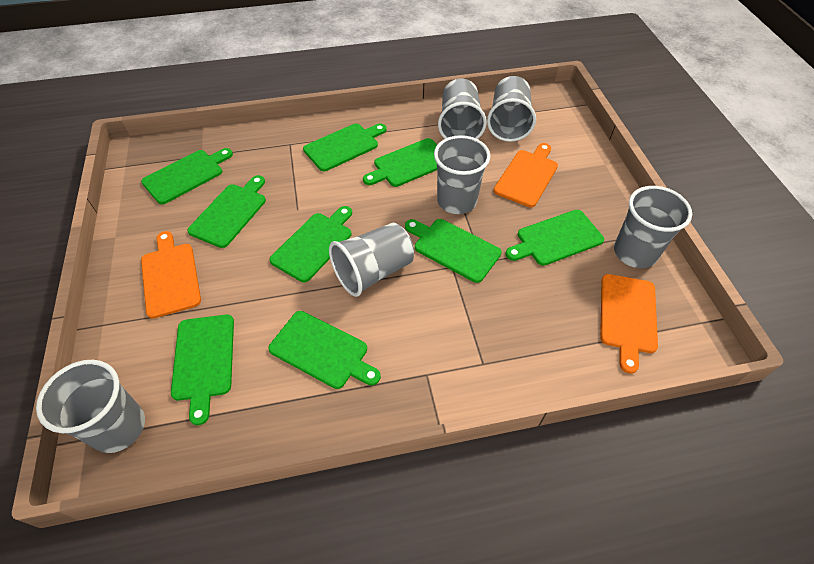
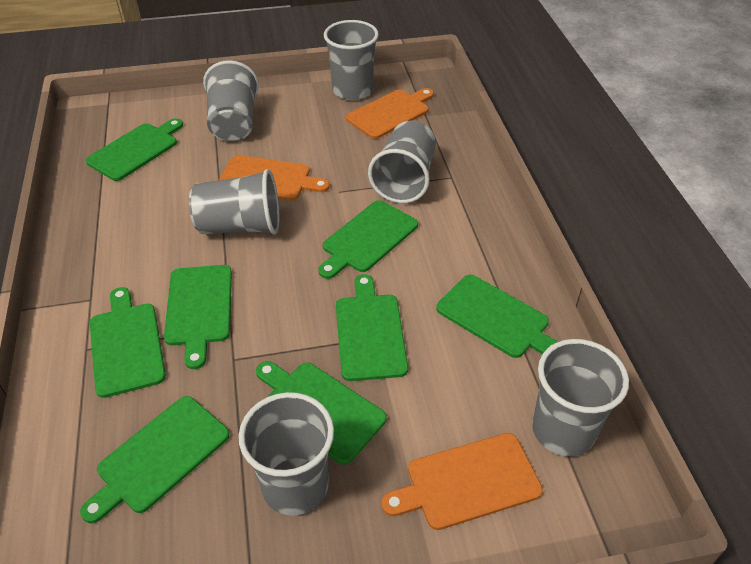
green cutting board: [141,148,233,204] [171,314,234,425] [187,175,266,248] [268,311,381,389] [269,206,352,282] [303,123,386,171] [363,138,437,187] [405,219,502,283] [506,210,604,266] = 9 -> [80,396,229,523] [86,118,183,181] [90,287,166,398] [164,265,232,369] [256,361,387,465] [318,200,418,279] [336,274,408,381] [436,275,558,358] = 8

